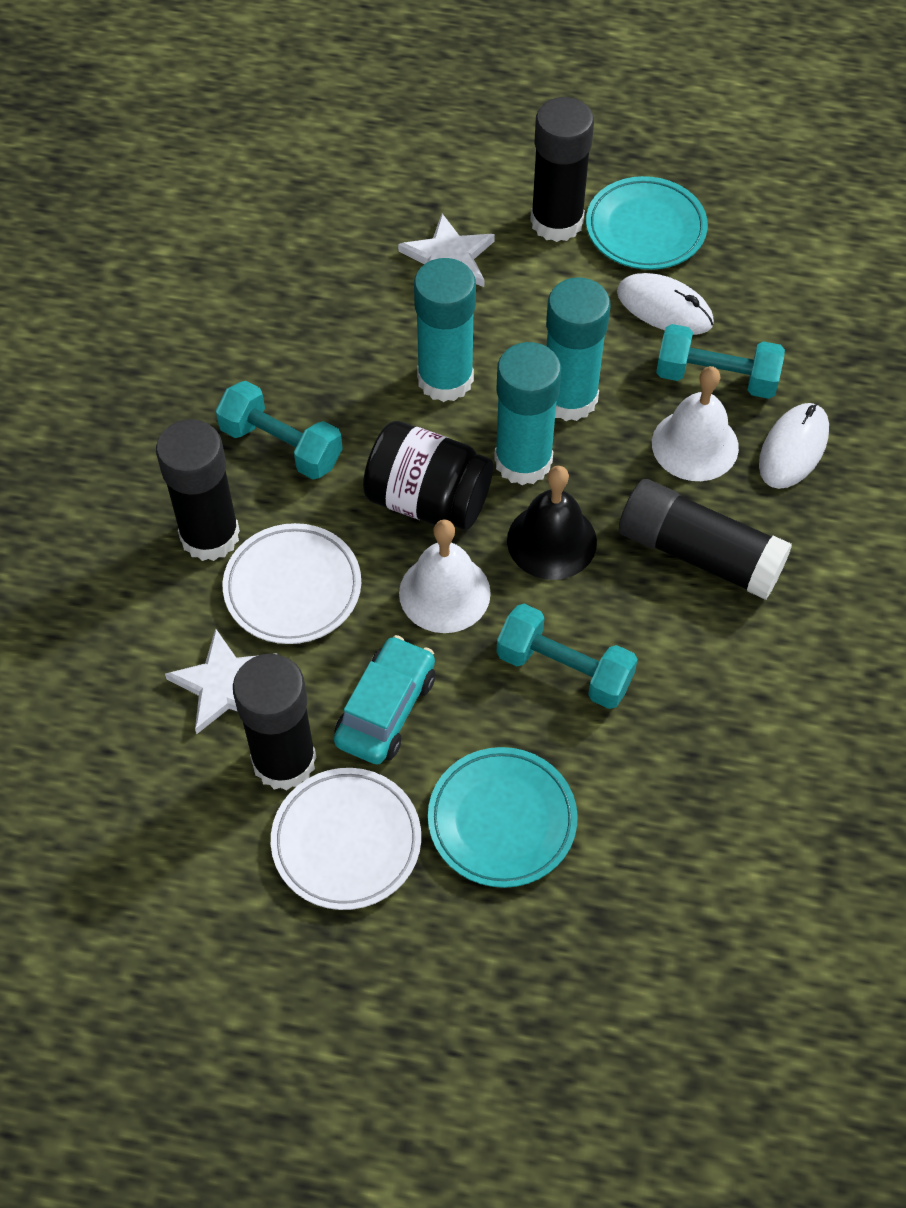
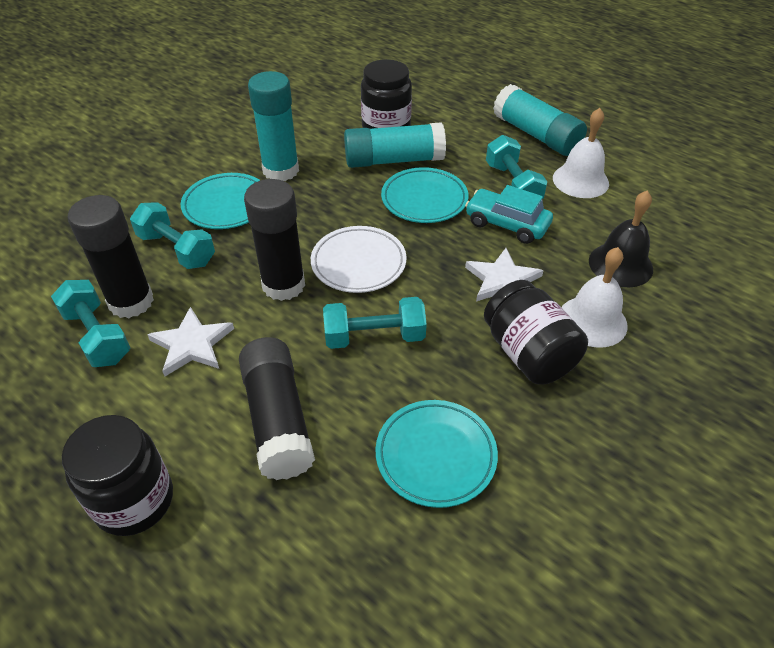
black glue stick: [156,419,240,561] [233,654,317,791] [530,97,594,242] [619,479,792,600] = 4 -> [68,195,154,318] [239,337,315,480] [244,179,305,301] = 3
black jar: [363,421,493,530] = 1 -> [62,415,173,536] [361,59,412,129] [484,280,588,385] = 3
turquoise dumbbell: [215,381,343,480] [497,604,638,709] [656,324,785,399] = 3 -> [51,280,130,367] [130,202,215,269] [323,297,427,349] [486,135,547,199] = 4
turquoise plate: [428,747,578,888] [586,176,708,270] = 2 -> [181,173,260,229] [375,400,498,508] [381,167,469,223] = 3
white mouse: [617,273,714,335] [759,403,829,489] = 2 -> none = 0
white plate: [223,523,361,644] [271,768,421,910] = 2 -> [311,226,407,293] = 1

